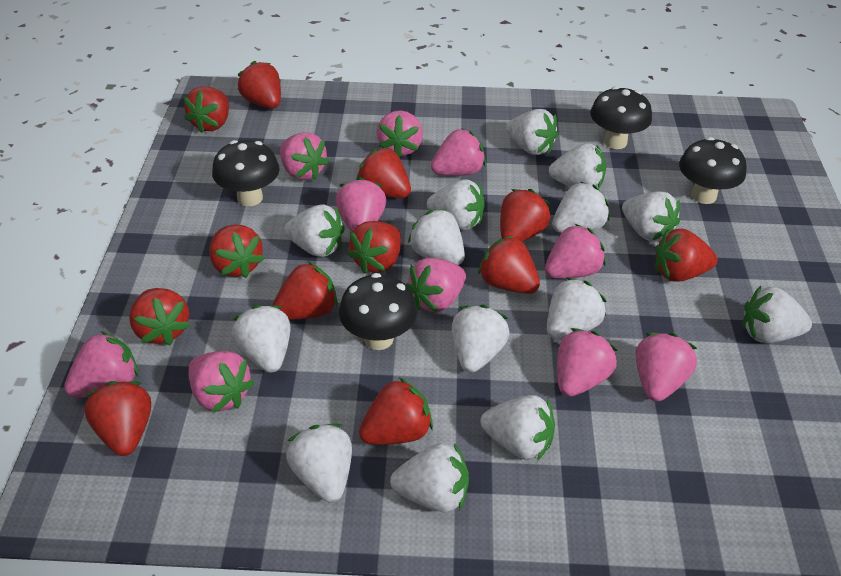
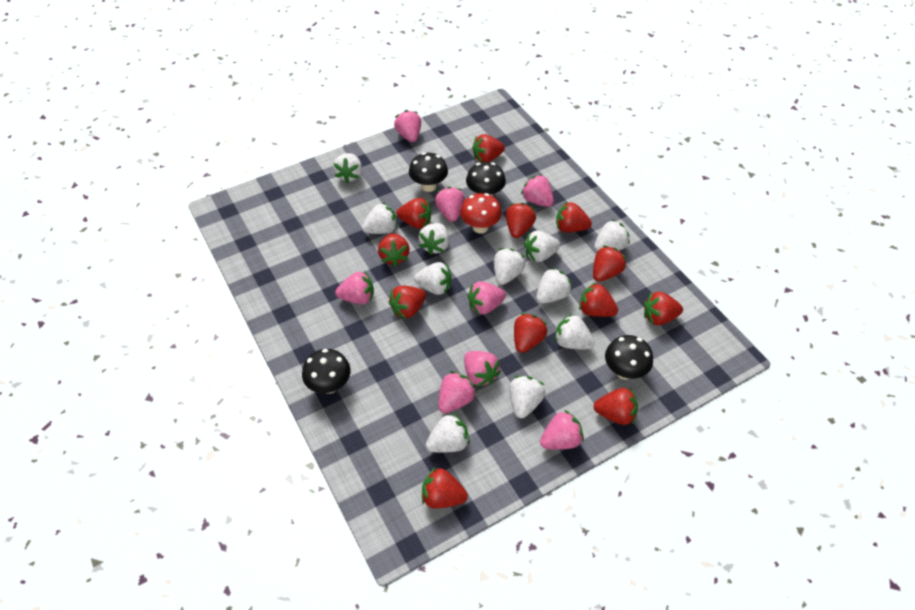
pink strawberry: [64,331,138,398] [188,351,254,413] [280,132,329,180] [336,177,386,232] [377,110,423,158] [406,257,466,312] [431,129,486,176] [545,223,605,279] [557,328,617,397] [636,332,697,402] = 10 -> [335,271,374,304] [394,110,421,142] [435,186,465,222] [438,371,477,413] [464,351,501,387] [468,282,506,315] [521,174,554,207] [540,410,584,450] = 8
red mushroom: none = 0 -> [460,193,502,234] = 1
white strawberry: [232,305,291,373] [284,204,345,257] [286,424,352,502] [390,443,469,512] [408,209,465,265] [427,179,485,230] [452,305,510,373] [481,395,555,461] [506,109,558,155] [547,277,606,340] [549,143,606,188] [552,181,610,233] [622,192,680,241] [742,286,812,343] = 14 -> [333,153,362,183] [362,203,397,234] [414,262,451,295] [419,223,449,255] [426,413,470,453] [494,248,525,285] [509,376,545,418] [524,231,560,262] [536,267,572,304] [555,313,595,349] [594,220,630,251] = 11

